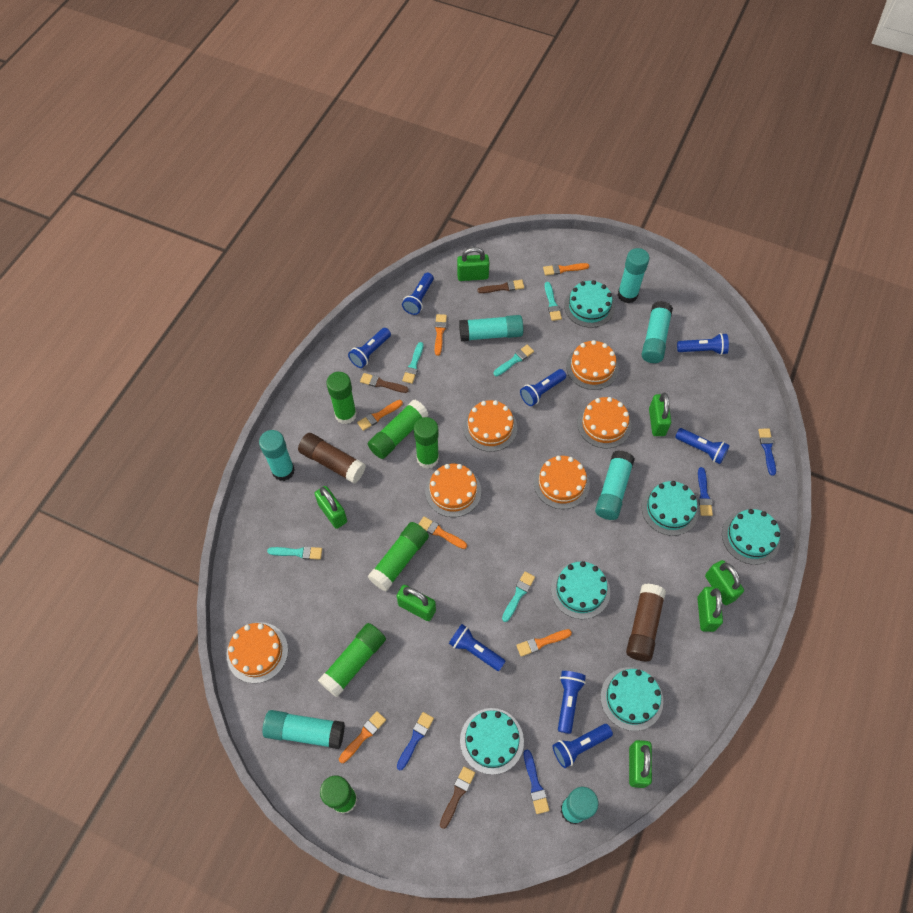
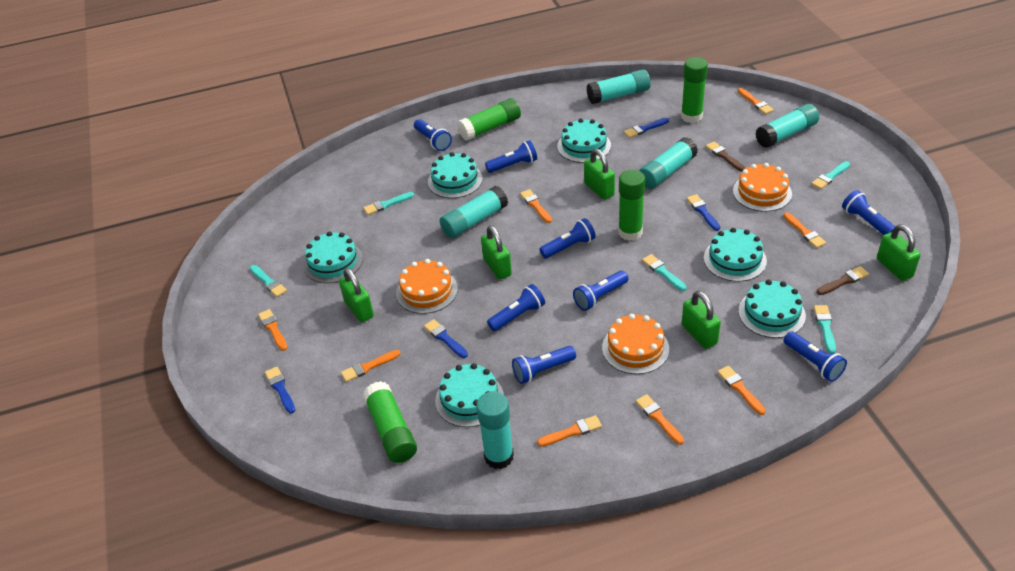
brown brush: [360,373,409,393] [440,766,475,829] [477,280,524,293] = 3 -> [706,142,745,171] [817,266,869,295] = 2
brown glue stick: [298,433,366,483] [626,584,666,661] = 2 -> none = 0
green glue stick: [318,623,386,697] [320,775,357,814] [326,372,357,424] [368,400,429,459] [368,522,429,591] [414,417,439,469] = 6 -> [363,381,417,463] [457,98,521,141] [618,170,645,241] [681,57,708,123] = 4
green padlock: [315,486,347,529] [397,585,436,621] [457,247,489,281] [629,740,652,788] [649,393,671,436] [697,587,723,632] [705,560,744,605] = 7 -> [339,268,374,322] [481,225,512,280] [584,149,615,200] [682,291,721,349] [877,224,921,281] = 5
orange brush: [339,711,386,763] [357,400,403,431] [418,517,467,549] [435,314,447,356] [516,629,572,657] [543,263,589,276] = 6 -> [258,309,287,351] [341,350,401,382] [520,189,552,223] [537,415,602,447] [636,394,684,445] [717,366,766,415] [738,88,774,114] [783,212,826,248] = 8
orange cake: [227,622,288,683] [425,463,481,517] [463,400,517,452] [534,456,590,509] [566,340,619,390] [577,397,632,448] = 6 -> [396,259,458,314] [602,314,669,374] [733,163,792,212] = 3
turquoise glue stick: [259,430,295,481] [262,710,345,749] [459,315,523,341] [560,787,599,824] [595,450,635,520] [618,248,650,303] [642,301,673,363] = 7 -> [440,186,508,238] [476,391,514,469] [587,69,651,104] [639,137,698,189] [755,104,819,148] = 5

